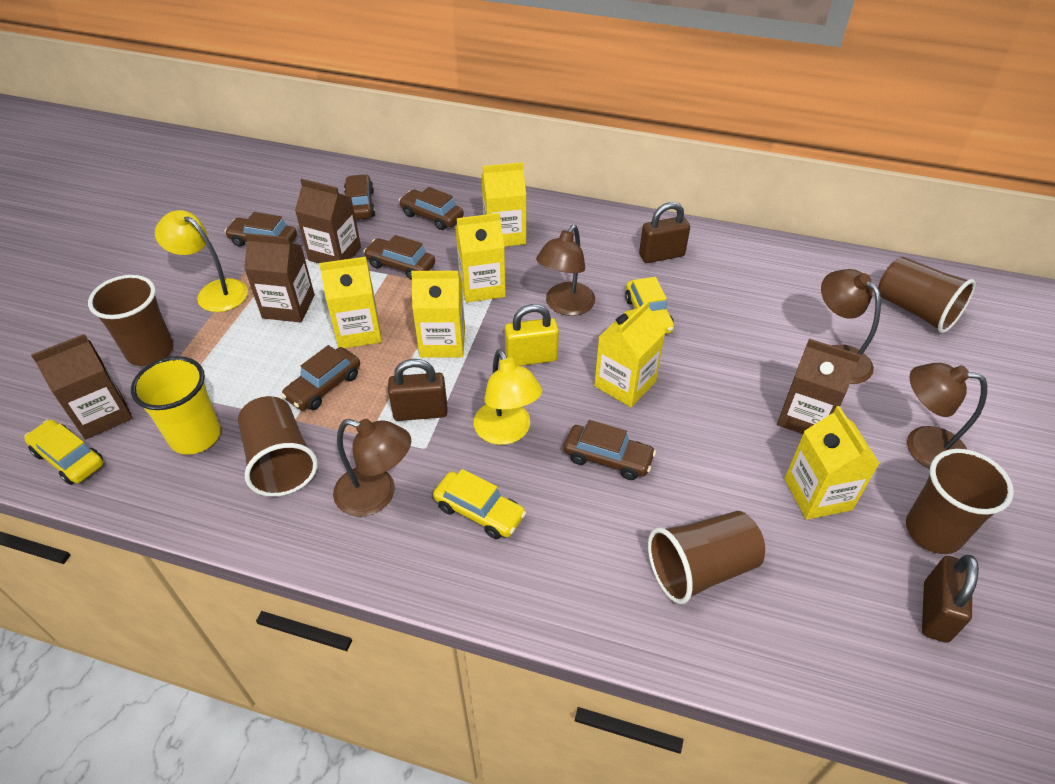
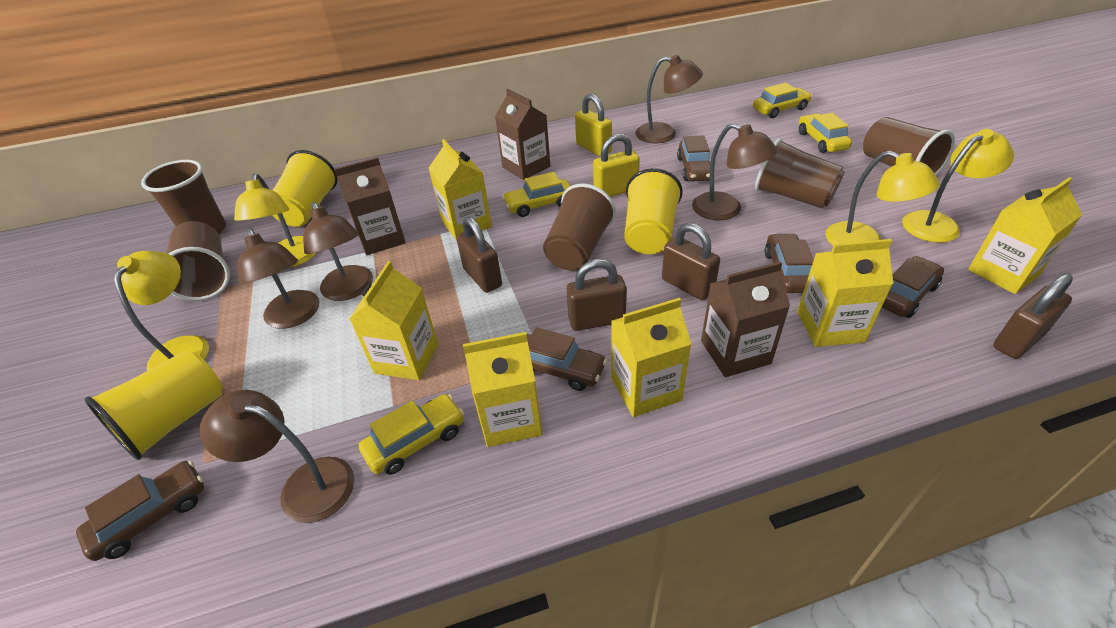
brown car: [225,212,297,247] [281,345,360,410] [344,174,375,219] [363,235,435,280] [399,187,464,230] [564,420,656,480] = 6 -> [76,460,204,561] [527,327,607,391] [677,135,710,181] [764,233,814,293] [882,256,944,318] = 5
brown carton: [31,334,133,439] [244,233,315,323] [295,179,361,263] [777,339,861,434] = 4 -> [334,157,406,255] [495,89,550,180] [701,261,790,377] = 3
brown lamp: [333,419,411,517] [536,225,595,316] [821,269,881,384] [907,363,987,469] = 4 -> [200,390,354,523] [237,228,319,329] [303,202,373,301] [636,55,703,143] [692,123,778,220] = 5
brown padlock: [388,359,448,421] [639,202,690,263] [922,555,979,643] = 3 -> [456,216,502,293] [567,259,627,331] [662,223,720,301] [993,273,1073,359] = 4
yellow car: [24,420,103,485] [433,469,526,539] [625,277,674,334] = 3 -> [359,394,464,475] [502,172,571,217] [753,83,812,118] [799,113,852,153] = 4
yellow cup: [131,356,221,455] = 1 -> [85,350,223,460] [272,150,338,227] [624,168,683,254] = 3
yellow lamp: [155,210,248,312] [474,349,542,445] = 2 -> [114,251,209,371] [234,174,316,268] [826,151,940,246] [902,129,1014,243] = 4
yellow padlock: [505,304,559,366] = 1 -> [575,94,612,157] [593,134,640,197] = 2

